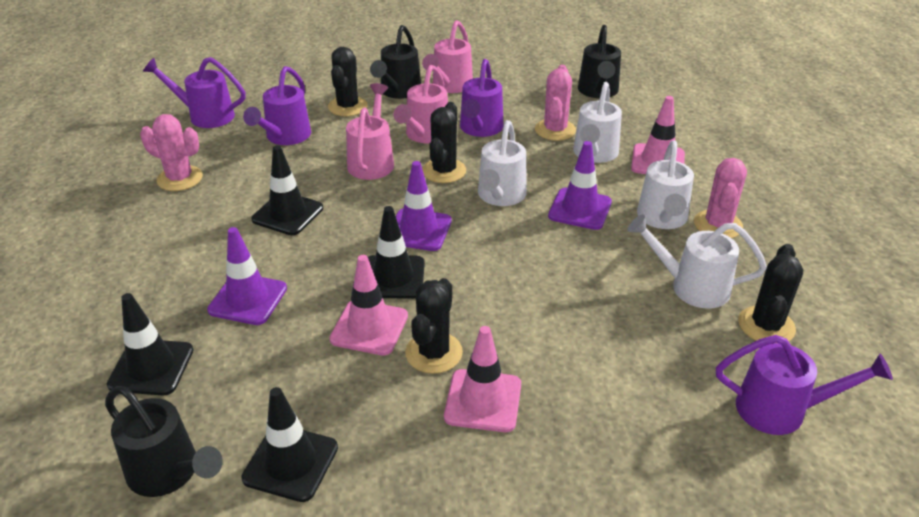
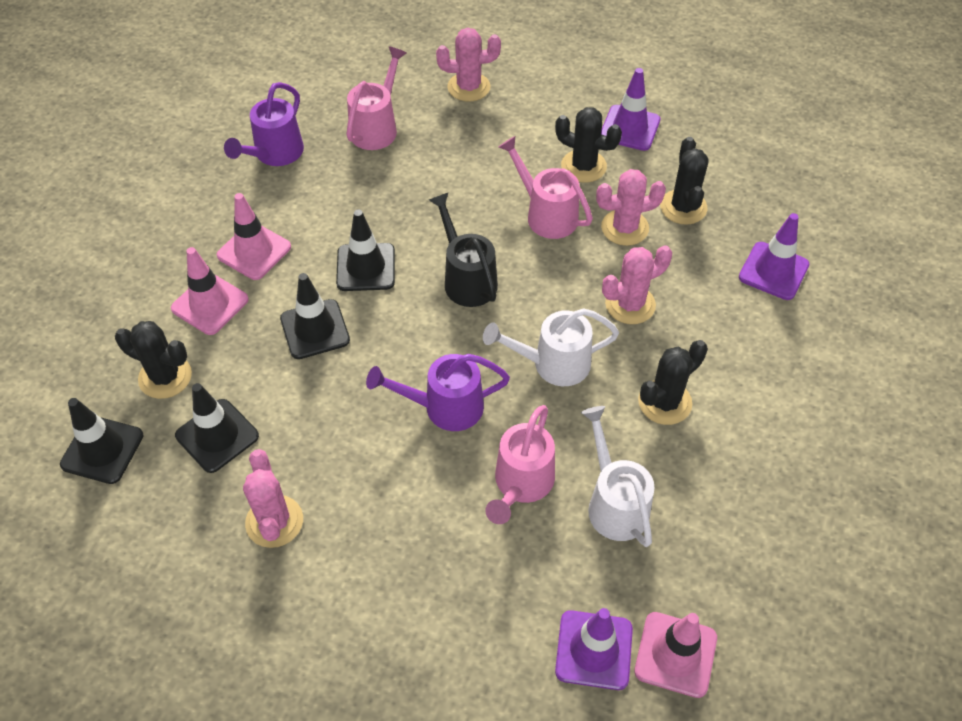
black watering can: [105,386,223,497] [370,25,421,99] [578,25,621,98] = 3 -> [429,193,498,307] = 1
pink cactus: [140,114,203,191] [535,65,576,141] [694,158,747,238] = 3 -> [243,449,303,548] [436,28,501,102] [596,169,666,246] [602,245,672,324] = 4
purple watering can: [143,57,246,128] [243,66,311,145] [460,59,503,137] [716,335,893,435] = 4 -> [224,82,304,166] [366,354,510,431] = 2
white watering can: [478,120,527,206] [573,82,622,163] [627,214,767,309] [637,141,694,229] = 4 -> [483,308,619,386] [581,406,655,547] = 2

